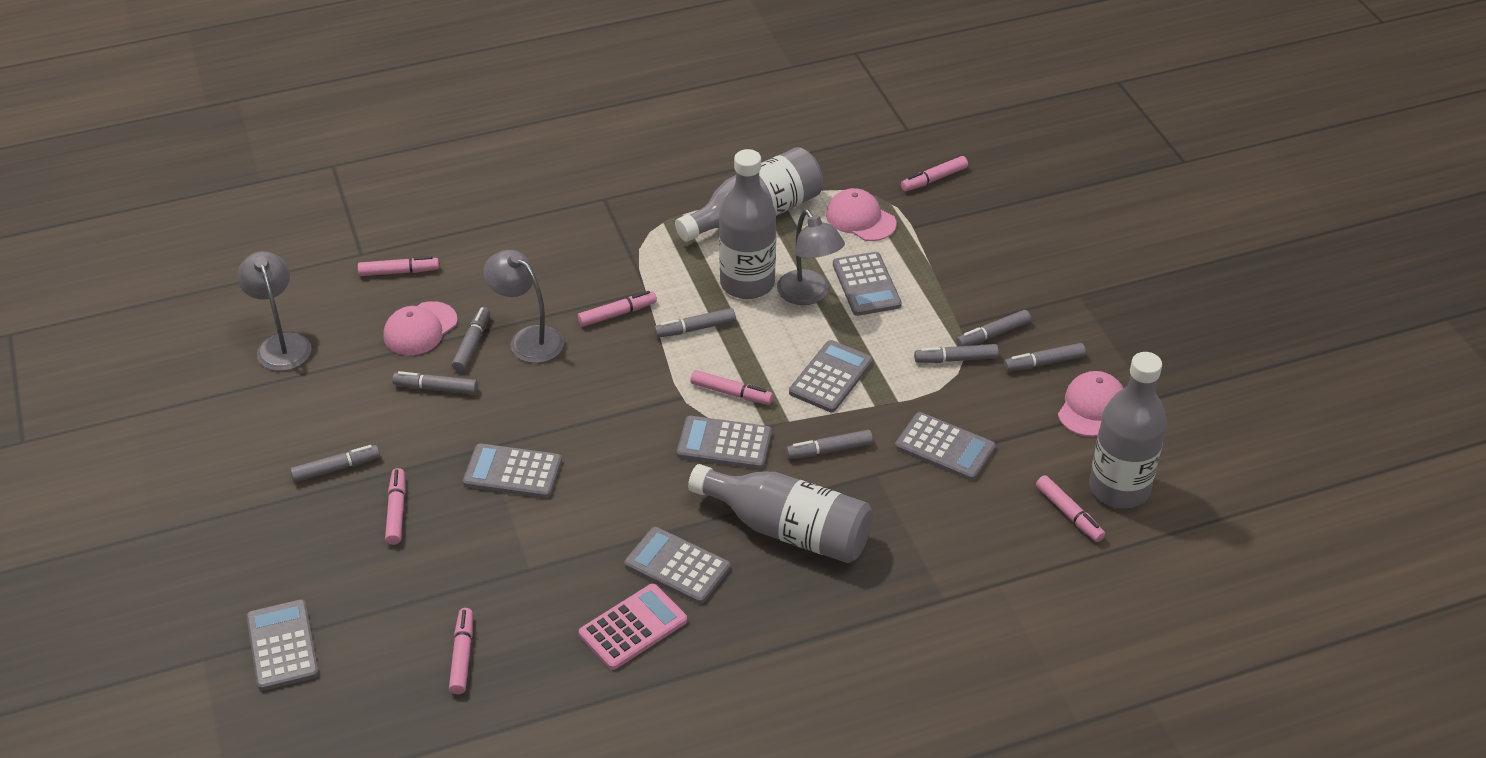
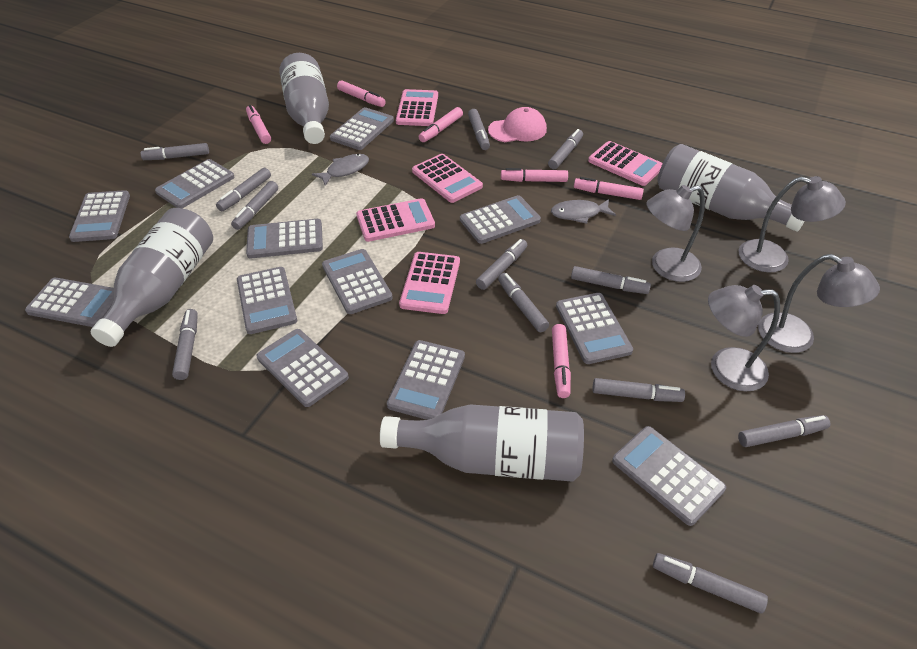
grey calculator: [246,599,319,691] [463,443,562,498] [624,527,730,604] [677,416,772,469] [789,340,873,412] [833,252,902,316] [895,412,995,481] = 7 -> [25,278,114,327] [69,190,130,242] [155,159,234,208] [237,267,297,334] [246,219,323,258] [256,329,349,407] [322,249,393,314] [330,107,394,150] [387,340,465,420] [460,195,541,244] [556,293,633,364] [612,426,726,526] = 12
grey fish: none = 0 -> [312,154,369,186] [551,199,616,224] = 2
grey lamp: [237,251,311,371] [483,250,564,363] [777,210,845,305] = 3 -> [646,185,705,282] [708,285,780,391] [738,176,846,272] [758,254,880,353] = 4
grey marker: [290,445,380,482] [392,371,478,394] [452,307,490,372] [654,308,736,338] [786,430,873,459] [914,344,999,363] [956,310,1031,346] [1004,343,1086,371] = 8 -> [141,143,209,160] [172,309,198,380] [216,168,271,211] [231,181,278,230] [468,109,490,150] [476,239,527,290] [498,273,549,332] [548,129,583,169] [571,266,651,294] [593,378,685,402] [653,553,768,613] [738,415,830,447] = 12
pink calculator: [579,584,687,670] = 1 -> [356,198,435,242] [396,89,438,126] [399,252,460,314] [412,154,483,203] [588,141,663,186] = 5
pink cap: [383,301,458,355] [826,188,896,241] [1058,371,1124,437] = 3 -> [488,107,547,142] = 1
pink marker: [358,256,439,276] [385,468,405,545] [449,608,473,694] [578,291,657,327] [690,370,773,405] [901,156,968,191] [1036,475,1105,542] = 7 -> [246,105,271,144] [337,80,386,107] [419,107,463,142] [501,168,568,182] [552,324,571,398] [574,177,644,200] = 6

